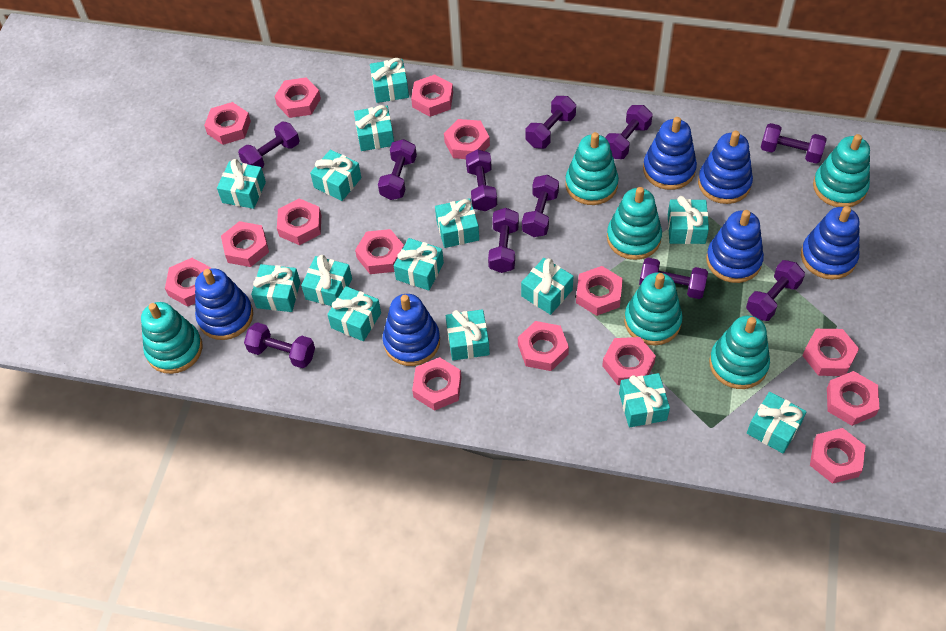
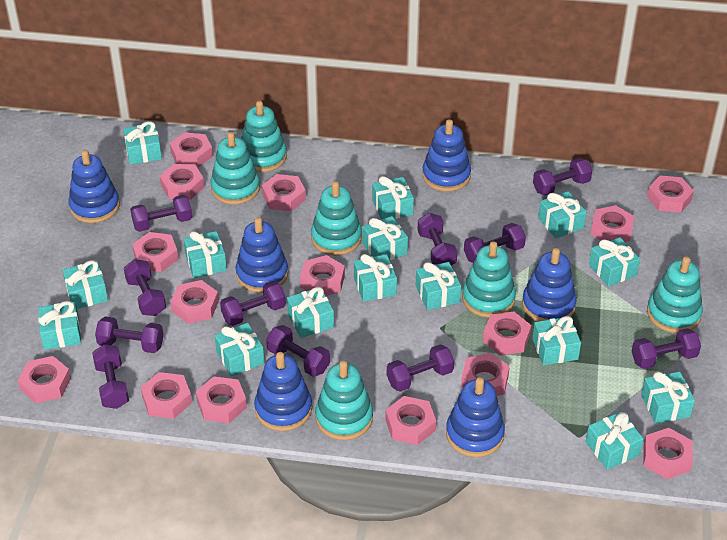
turquoise gift: [217,159,266,209] [251,264,300,312] [301,255,352,306] [310,150,361,201] [327,286,381,341] [354,105,394,151] [370,58,409,103] [394,238,444,291] [435,198,479,248] [446,309,490,361] [521,258,574,315] [619,373,670,427] [668,196,709,244] [747,392,807,453] = 14 -> [38,301,81,350] [63,260,108,309] [123,121,162,165] [184,231,227,278] [215,323,264,376] [287,287,334,338] [354,254,397,302] [362,216,408,260] [372,176,414,220] [416,262,461,310] [532,316,581,365] [538,191,586,238] [586,412,644,470] [589,237,640,287] [641,372,695,424] = 15

